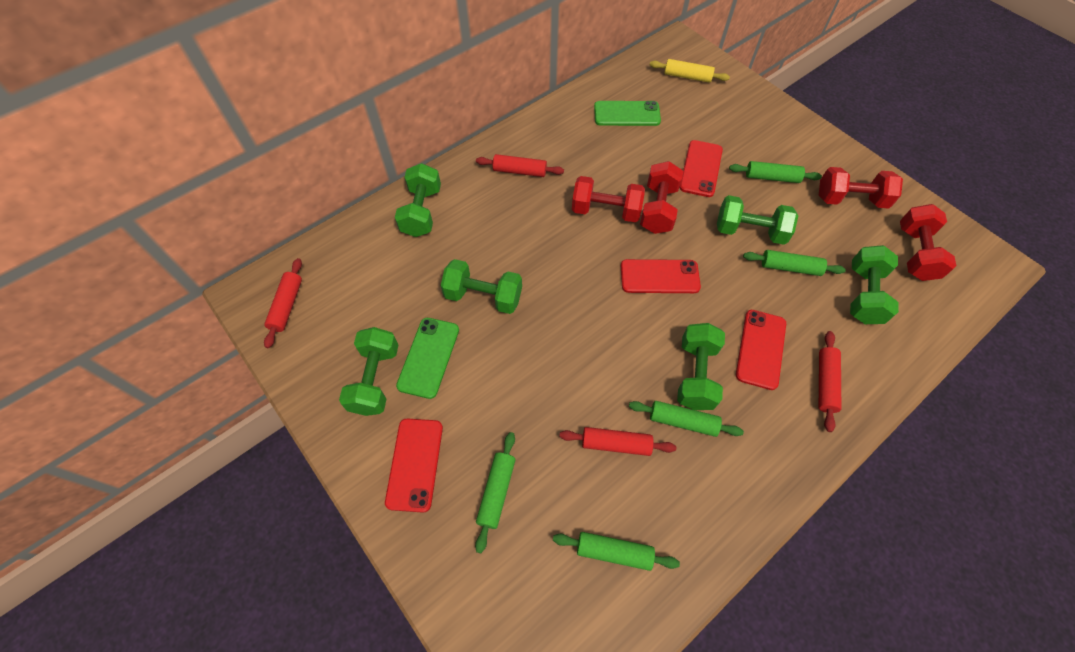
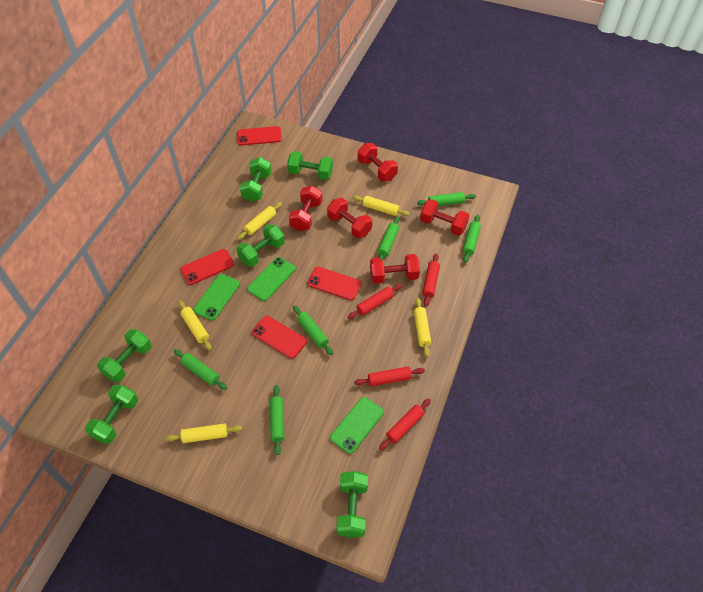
green phone: [396,318,459,399] [594,101,661,126] = 2 -> [193,274,240,320] [247,257,295,301] [330,397,384,454] = 3
green rolling pin: [475,432,515,553] [553,532,680,571] [629,401,744,437] [729,161,822,183] [743,250,846,276] = 5 -> [174,349,227,390] [270,385,284,455] [293,306,333,355] [378,216,399,261] [417,192,476,206] [463,215,481,263] = 6
red dumbbell: [572,176,645,222] [640,161,683,234] [819,167,903,209] [900,204,956,281] = 4 -> [289,186,322,231] [327,198,372,239] [358,143,398,182] [370,254,420,284] [420,199,469,236] = 5
yellow rolling pin: [650,59,730,83] = 1 -> [166,423,242,443] [178,300,212,351] [237,202,282,240] [353,196,410,216] [414,298,431,357] = 5

